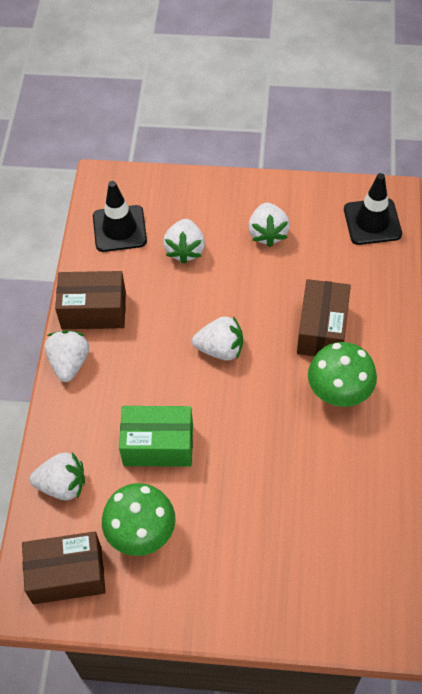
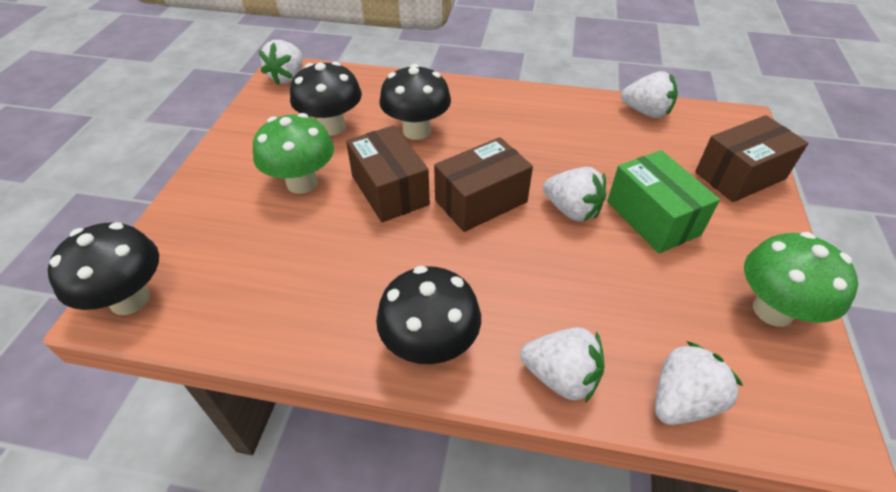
black mushroom: none = 0 -> [48,222,159,315] [290,62,362,136] [376,266,481,364] [379,64,451,140] = 4
black traffic cone: [93,181,147,252] [344,173,402,245] = 2 -> none = 0

